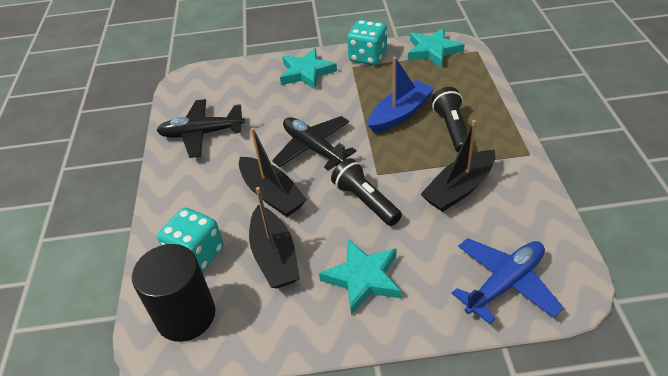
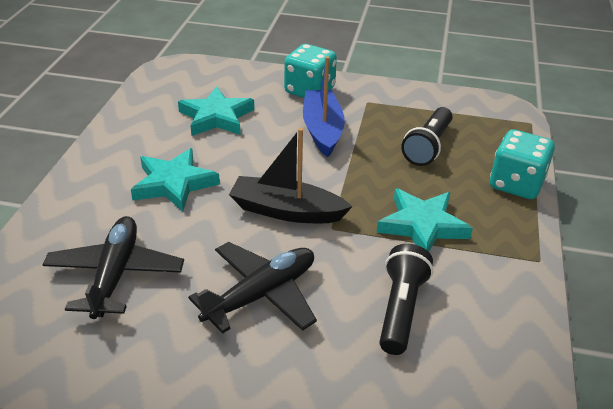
black boat: [239,128,307,217] [249,187,300,289] [420,120,495,212] = 3 -> [229,128,353,223] = 1
black cylinder: [132,244,215,342] = 1 -> none = 0
blue plane: [452,238,564,324] = 1 -> none = 0

